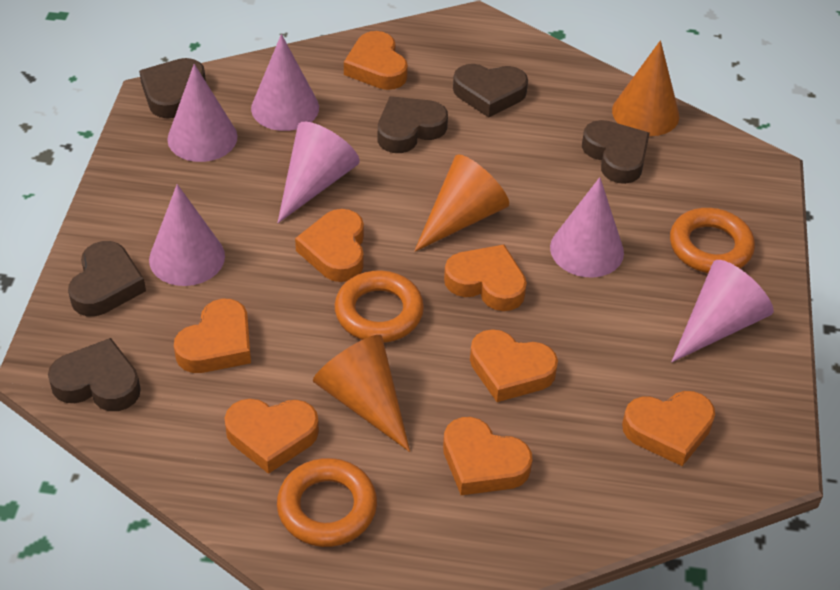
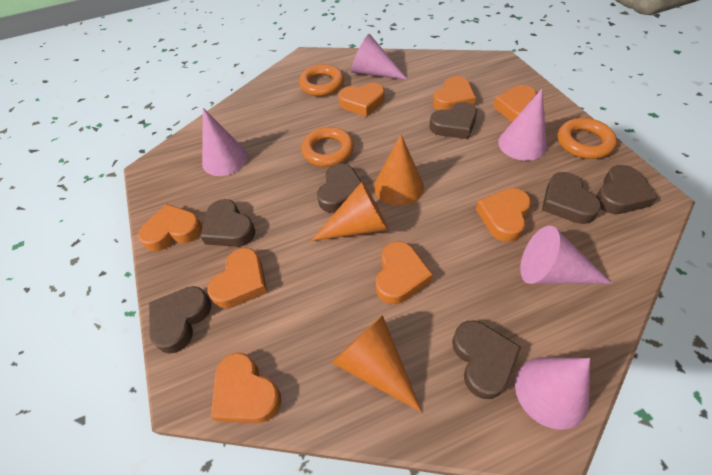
brown heart: [48,338,141,411] [68,241,146,316] [139,58,206,119] [378,96,448,153] [453,64,528,118] [582,120,650,184] = 6 -> [149,286,211,354] [200,199,255,247] [317,164,361,213] [429,102,477,139] [452,321,521,399] [542,172,601,224] [596,165,657,214] = 7
pink cone: [149,184,225,286] [167,64,238,162] [251,34,319,131] [278,122,360,223] [550,177,624,278] [671,260,773,362] = 6 -> [202,108,248,176] [351,34,408,80] [498,89,547,161] [515,357,590,430] [520,226,612,284] = 5

